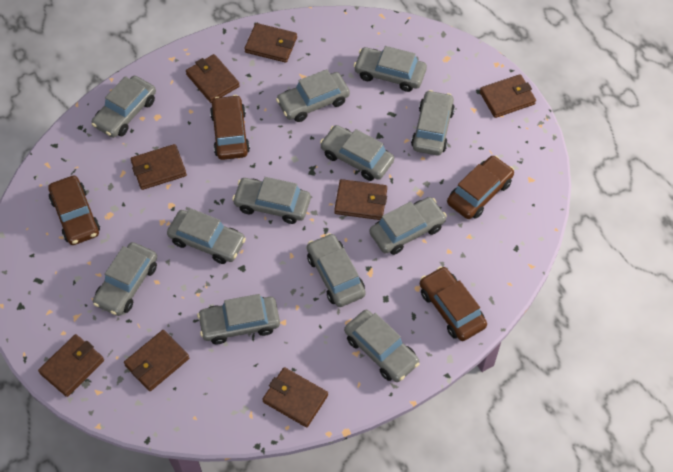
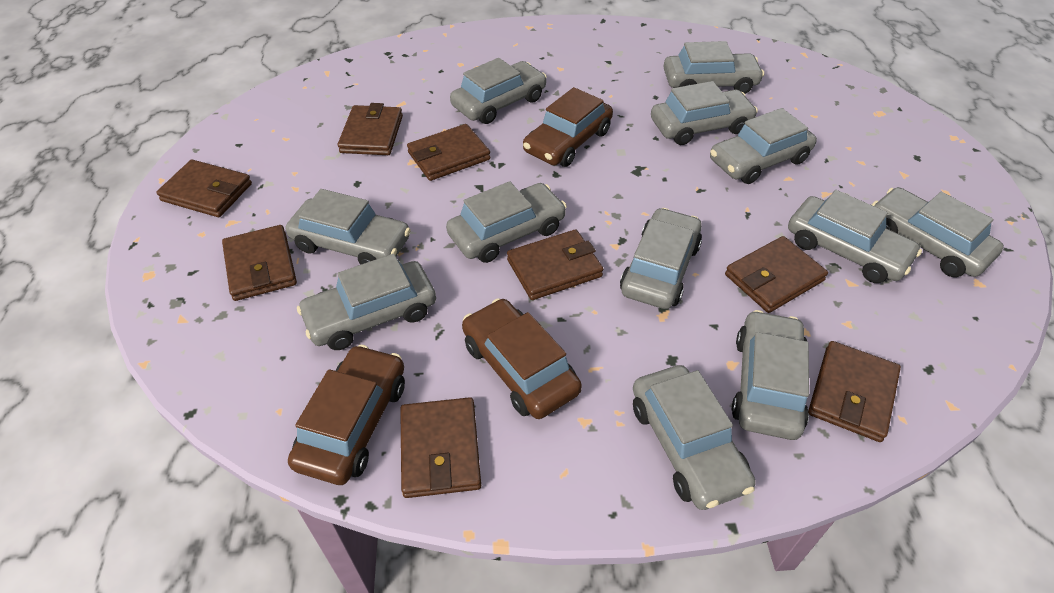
brown car: [48,176,100,245] [210,95,250,160] [420,266,487,341] [447,156,514,219] = 4 -> [288,345,405,485] [462,298,582,419] [523,87,613,167] = 3

